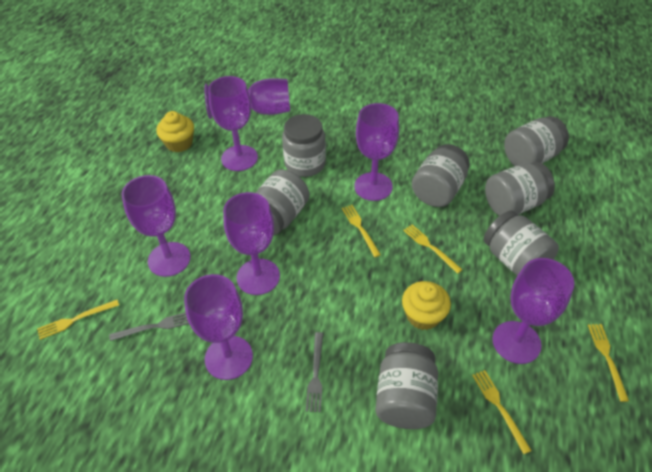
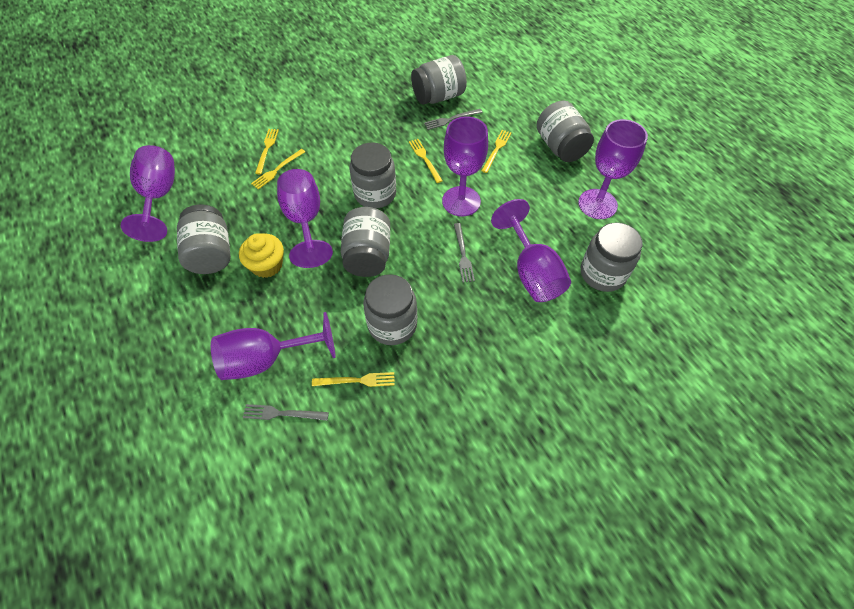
grey fork: [109,313,189,341] [306,332,323,412] = 2 -> [243,404,329,421] [424,109,483,130] [454,223,475,283] = 3
purple goblet: [121,175,191,277] [184,274,253,380] [205,78,290,119] [208,76,258,171] [223,192,280,295] [354,103,399,201] [493,258,574,364] = 7 -> [121,145,175,242] [211,312,336,380] [277,169,333,268] [442,116,488,216] [491,199,571,302] [578,119,648,219] = 6
yellow cupcake: [156,111,194,152] [402,281,451,330] = 2 -> [239,233,284,278] = 1

